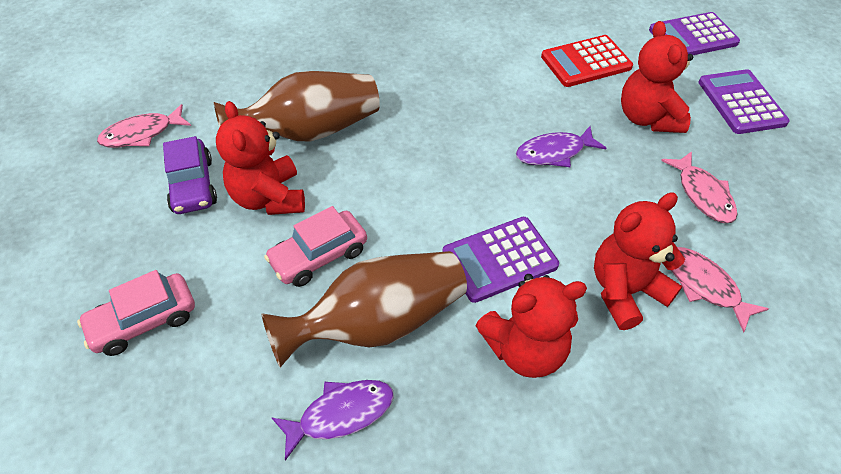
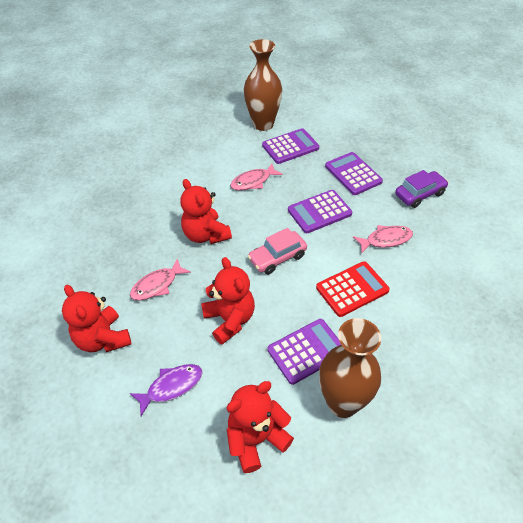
pink car: [77,270,195,356] [264,206,367,287] = 2 -> [248,228,307,274] = 1
purple calculator: [443,217,559,303] [649,12,740,55] [698,69,790,134] = 3 -> [262,128,319,164] [268,319,341,385] [288,190,352,233] [325,152,383,195] = 4
purple fish: [271,380,394,461] [516,126,606,167] = 2 -> [130,364,203,416] = 1

